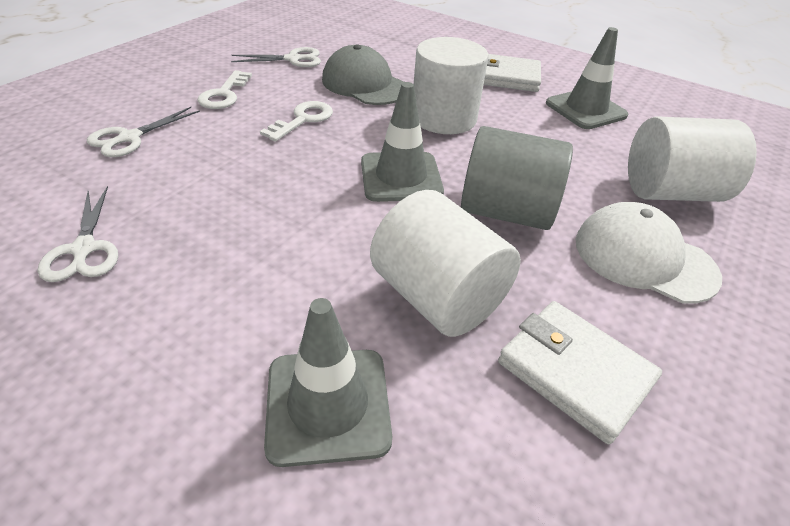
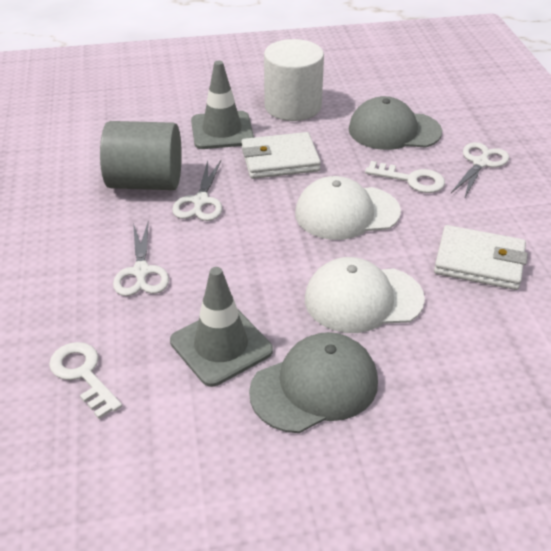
grey cap: [322,44,404,105] = 1 -> [249,332,378,433] [349,96,442,150] = 2
grey traffic cone: [264,298,392,467] [361,82,444,202] [546,27,628,129] = 3 -> [170,267,273,387] [191,61,254,149] = 2
white cap: [575,202,722,304] = 1 -> [295,176,401,240] [305,257,425,333] = 2
white cylinder: [370,190,521,337] [414,37,489,134] [628,116,757,202] = 3 -> [264,39,324,121] = 1

